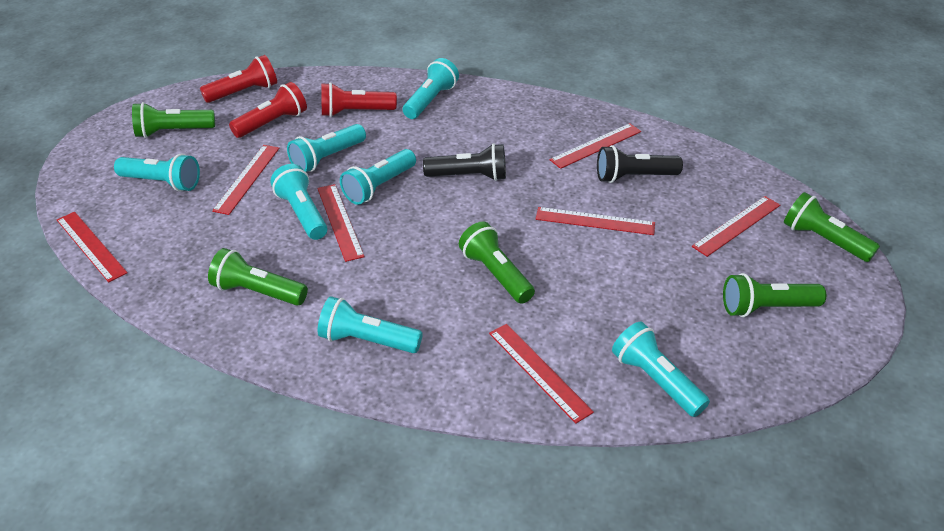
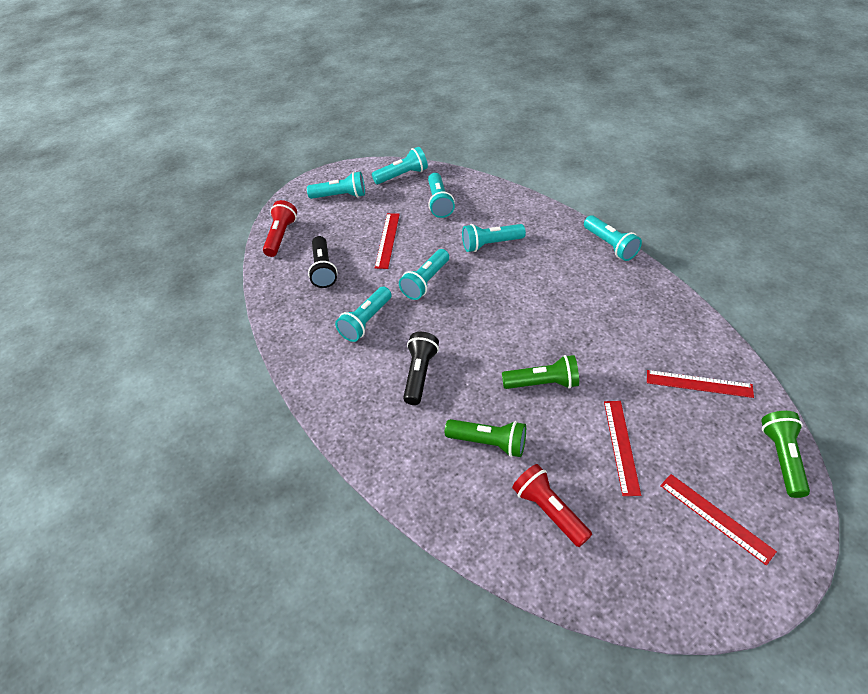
green flashlight: [132,102,215,138] [208,248,308,306] [459,221,535,304] [723,273,826,317] [784,192,880,262] = 5 -> [445,419,526,457] [502,355,579,389] [761,411,810,498] = 3
red flashlight: [200,55,277,103] [229,82,307,138] [321,82,397,117] = 3 -> [263,200,297,257] [512,464,592,547] = 2
red ruler: [57,212,128,282] [212,145,279,215] [317,184,365,262] [489,324,594,424] [536,207,655,235] [550,123,641,169] [692,196,780,257] = 7 -> [375,213,400,269] [604,401,641,496] [647,370,754,398] [660,474,777,566] = 4

